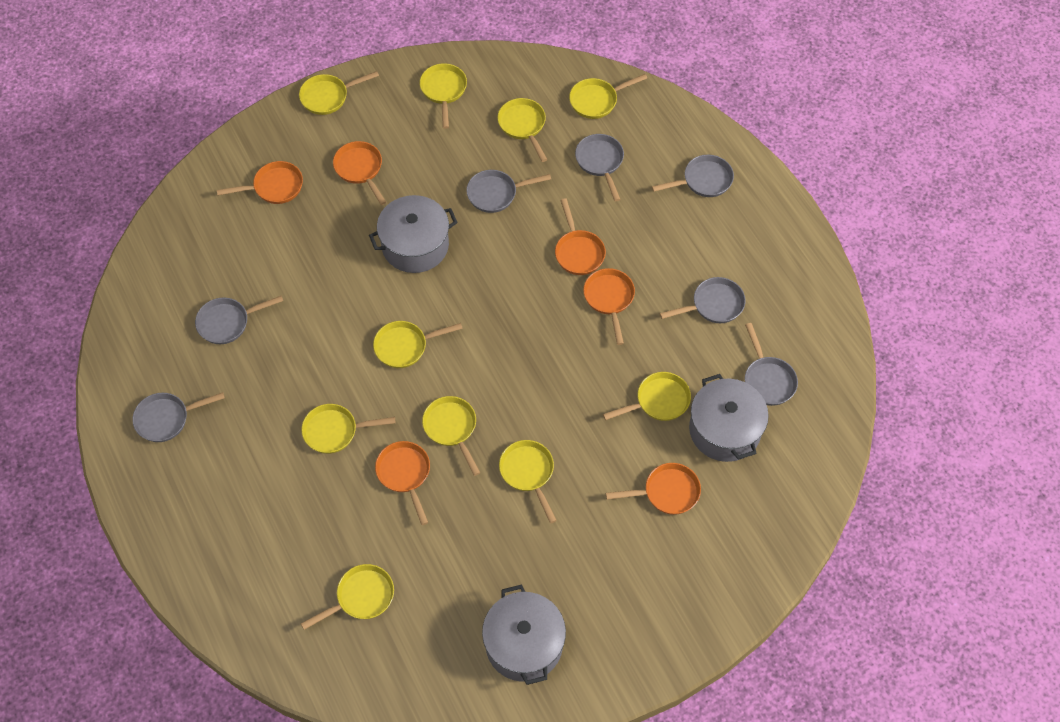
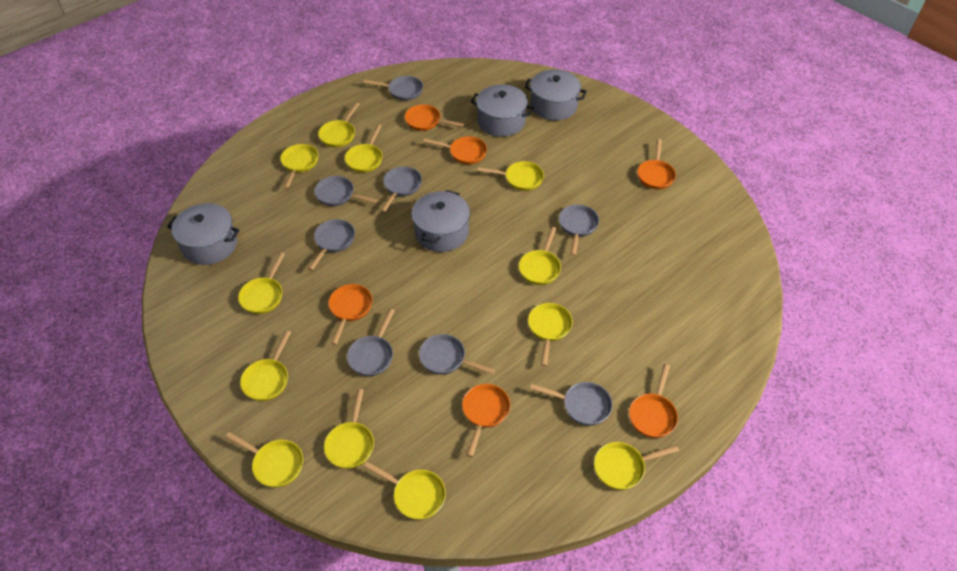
grey pan: [132,392,225,442] [195,295,283,344] [466,170,551,213] [575,134,624,201] [652,155,734,197] [659,277,746,323] [745,323,798,406] = 7 -> [308,219,355,271] [314,176,378,206] [347,309,395,376] [363,76,423,101] [381,166,422,212] [419,334,495,375] [530,382,613,426] [559,204,599,256] = 8
grey pot: [369,195,458,273] [482,584,566,685] [689,374,769,462] = 3 -> [167,203,239,265] [411,190,470,252] [471,84,534,137] [524,69,587,121] = 4
yellow pan: [299,71,379,115] [301,404,395,454] [301,564,394,630] [373,321,463,368] [420,63,467,129] [422,396,480,476] [498,98,548,162] [499,440,557,523] [569,74,647,119] [603,372,691,421] = 10 -> [225,432,303,488] [238,252,285,314] [240,330,291,401] [280,144,318,189] [318,102,359,147] [324,389,374,469] [345,124,382,173] [364,462,446,520] [478,161,544,191] [519,227,561,285] [528,303,573,366] [594,442,679,490] = 12

